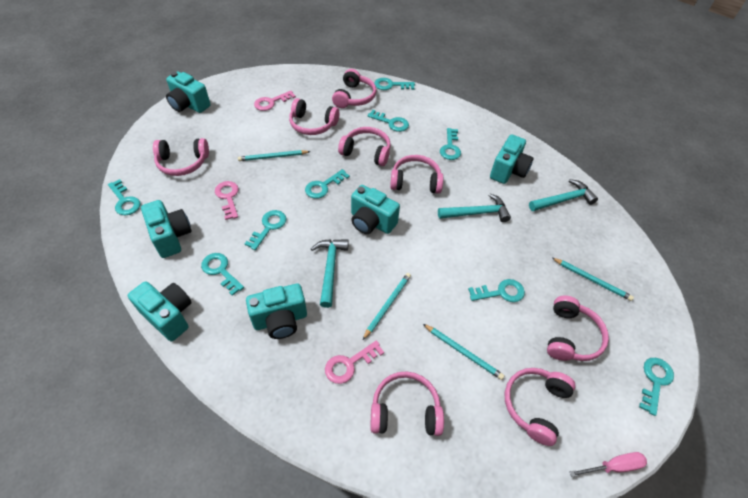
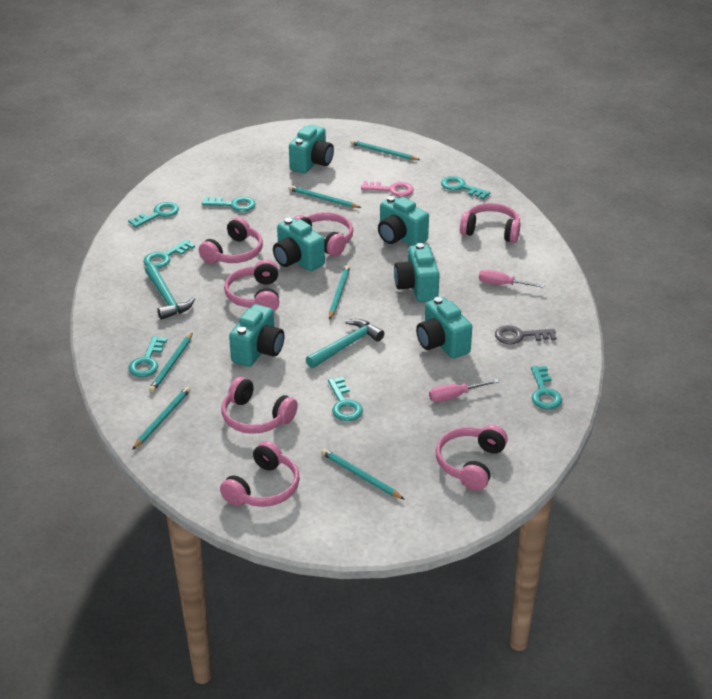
grey key: none = 0 -> [495,325,556,344] = 1
pink headphones: [153,138,209,176] [289,98,339,135] [332,69,376,108] [338,127,391,166] [370,371,444,436] [390,155,443,194] [505,368,576,446] [547,296,609,361] = 8 -> [199,217,263,264] [220,441,300,507] [221,377,298,434] [224,260,279,311] [294,212,353,256] [436,425,508,491] [460,203,520,243] = 7
pink key: [215,181,239,220] [254,91,296,111] [325,340,384,384] = 3 -> [361,181,414,197] = 1
pink screwdriver: [570,452,647,477] = 1 -> [429,379,499,402] [479,269,545,288] = 2
turquoise hammer: [311,239,349,308] [438,194,511,222] [529,179,598,211] = 3 -> [145,264,195,320] [306,319,384,368] = 2
turquoise key: [108,179,141,215] [201,253,244,296] [245,210,286,250] [305,169,350,199] [367,110,409,132] [374,78,415,90] [440,128,461,160] [468,279,525,302] [639,358,674,416] = 9 -> [128,202,179,228] [128,336,167,377] [143,240,195,268] [202,196,256,212] [328,377,363,421] [441,176,490,199] [531,366,562,409] = 7
turquoise pencil: [238,150,311,161] [363,273,411,340] [423,324,505,380] [552,258,634,301] = 4 -> [132,387,191,450] [149,332,193,392] [289,186,361,208] [321,449,405,500] [329,265,350,320] [351,140,420,160] = 6

